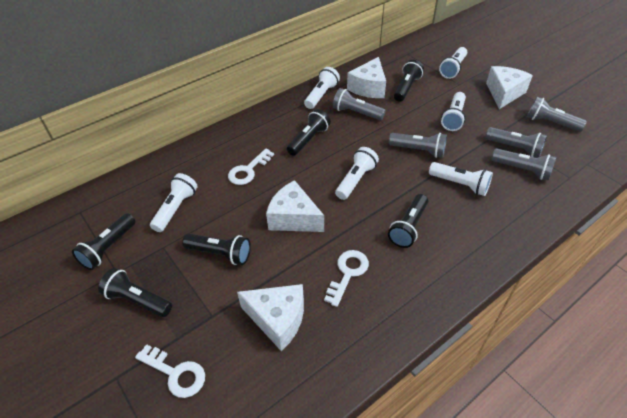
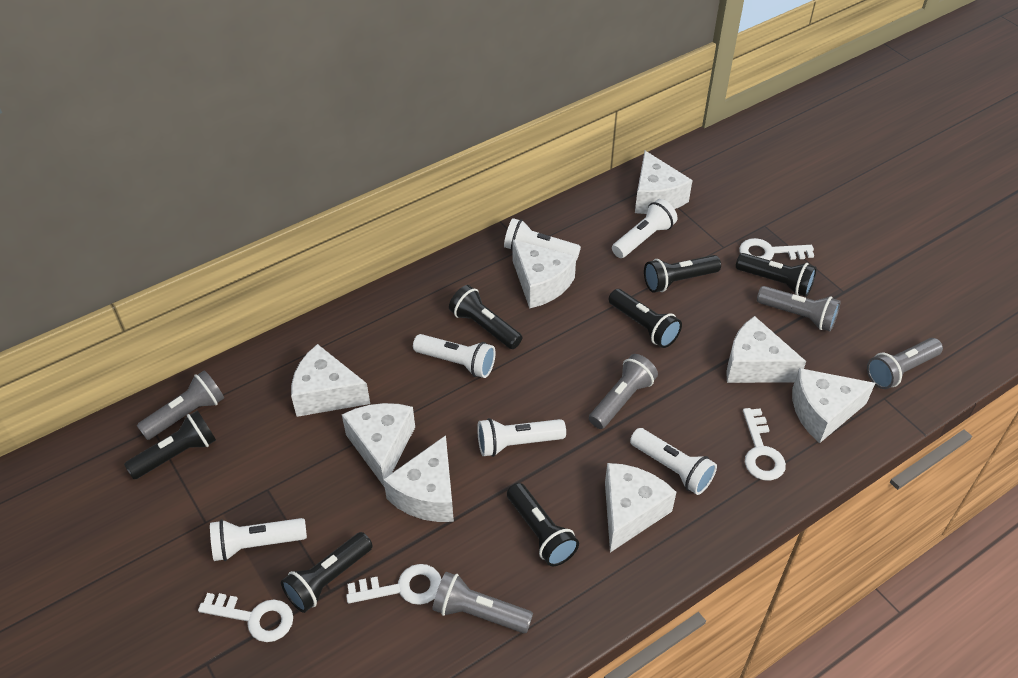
black flashlight: [72,213,136,270] [98,268,172,317] [182,233,251,265] [287,109,331,156] [388,194,428,248] [394,60,424,102] = 6 -> [124,410,216,479] [281,532,373,613] [449,285,522,349] [507,483,579,566] [608,289,682,348] [644,255,721,293] [736,253,817,297] = 7
white cheese: [237,284,304,351] [266,180,324,232] [347,57,386,98] [486,66,533,109] = 4 -> [291,344,370,417] [342,403,415,488] [383,435,454,522] [513,240,576,309] [605,463,676,552] [635,151,692,214] [726,316,806,383] [792,368,875,443] = 8
white key: [135,344,205,398] [228,149,274,185] [324,250,369,307] = 3 -> [198,593,293,642] [346,564,442,605] [739,238,814,260] [743,408,786,481] = 4

